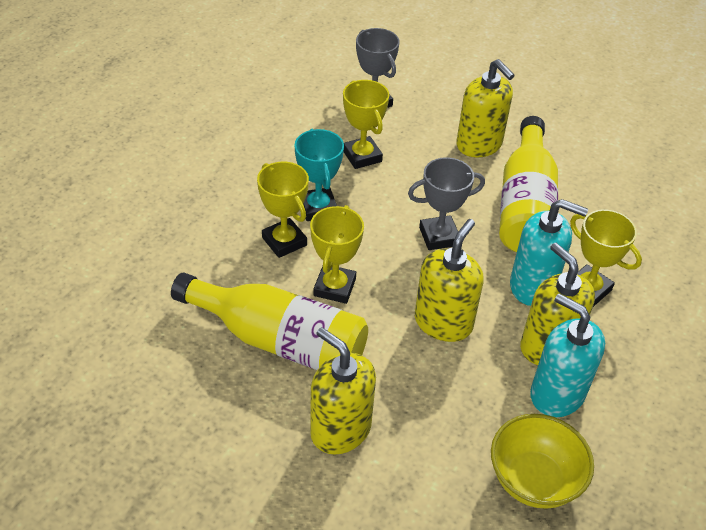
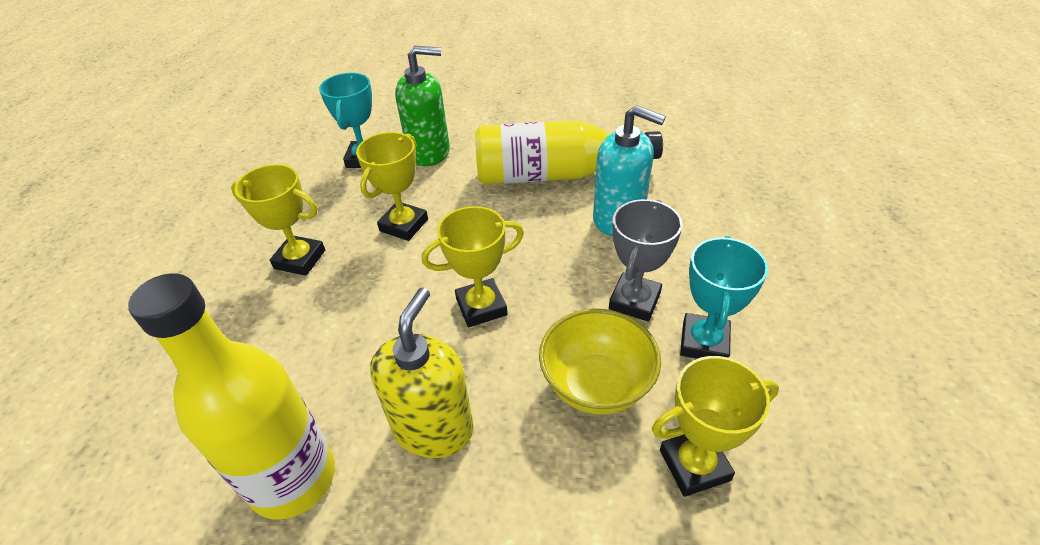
green soap dispenser: none = 0 -> [395,46,450,166] = 1
grey trophy: [356,28,399,108] [408,157,485,250] = 2 -> [609,199,682,322] = 1
turquoise soap dispenser: [510,199,588,306] [530,294,605,417] = 2 -> [593,105,666,236] = 1
turquoise trophy: [294,129,344,221] = 1 -> [319,73,372,168] [680,236,768,359] = 2
yellow soap dispenser: [310,327,376,455] [415,219,484,342] [456,59,515,158] [520,243,595,365] = 4 -> [370,288,474,458] = 1

